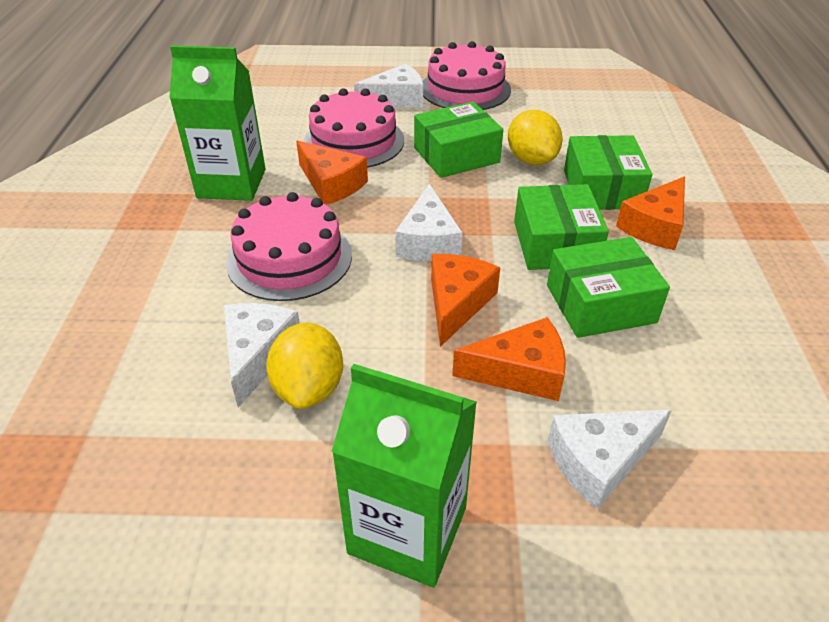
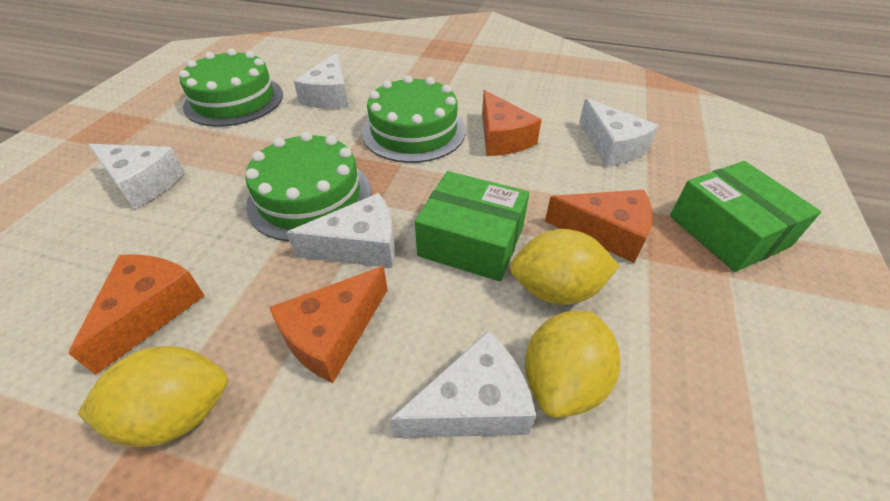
green box: [414,102,503,178] [514,184,609,270] [547,237,670,338] [564,135,652,210] = 4 -> [415,171,529,281] [670,161,821,272] = 2
green cake: none = 0 -> [179,49,283,127] [245,132,371,242] [362,75,466,163] = 3
green carton: [169,45,266,201] [331,364,477,587] = 2 -> none = 0
pink cake: [226,192,352,301] [303,88,404,168] [423,41,511,110] = 3 -> none = 0
white cheese: [224,303,300,407] [354,63,423,107] [395,184,463,261] [548,409,672,510] = 4 -> [88,144,185,209] [286,193,395,268] [294,53,349,109] [390,331,536,438] [579,98,659,167] = 5
yellow lemon: [266,323,343,409] [508,110,563,165] = 2 -> [78,346,228,447] [510,229,619,305] [525,311,620,418] = 3

